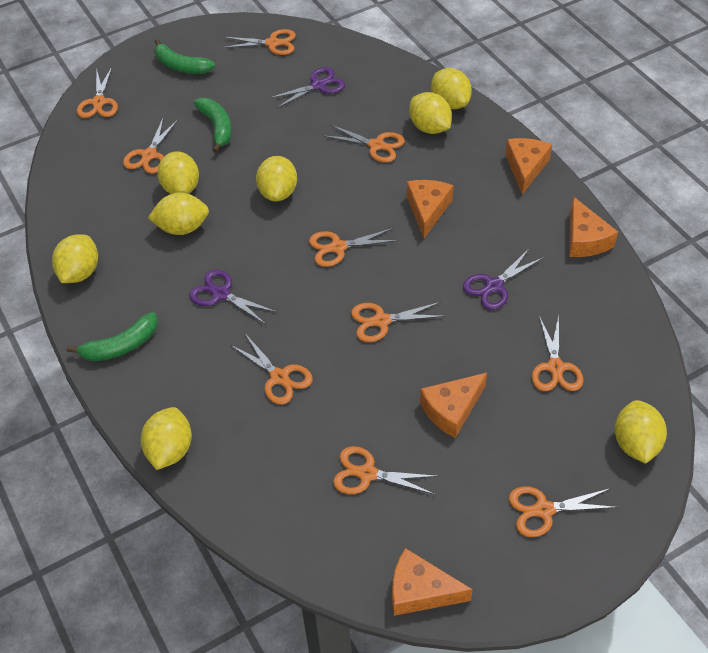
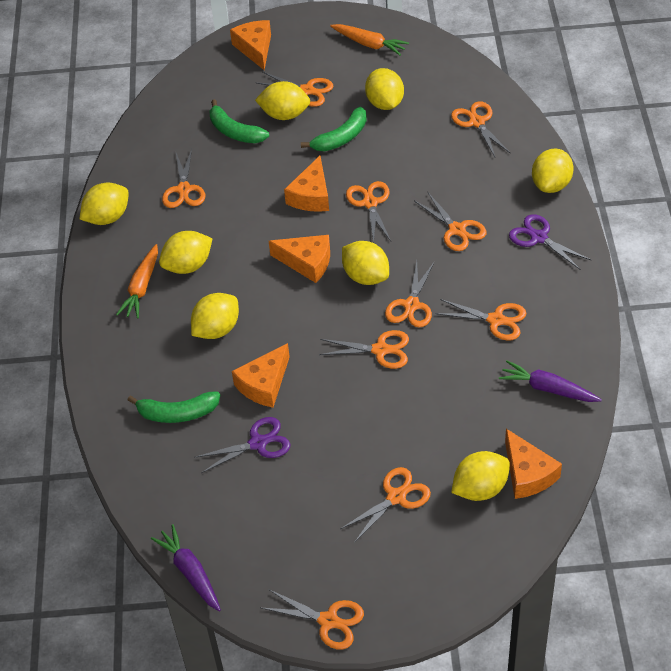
orange carrot: none = 0 -> [116,244,158,319] [330,24,409,55] = 2
purple carrot: none = 0 -> [151,524,221,612] [499,360,602,402] = 2
purple scissors: [189,270,277,324] [269,67,345,108] [463,249,543,310] = 3 -> [194,417,291,473] [509,214,592,270] = 2

